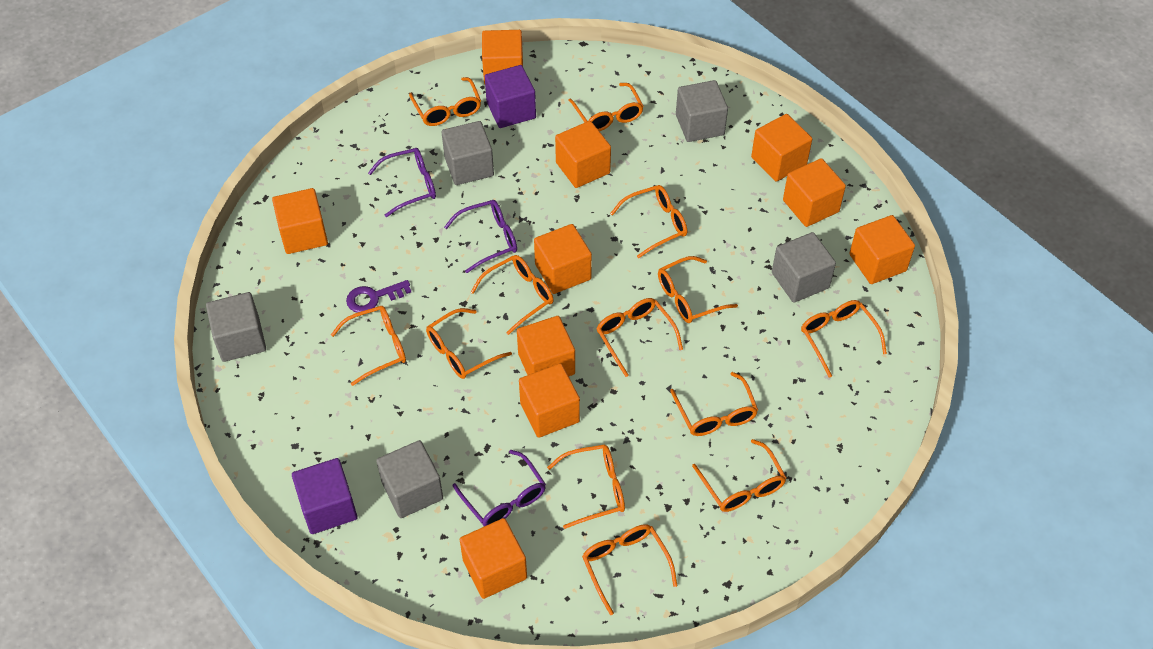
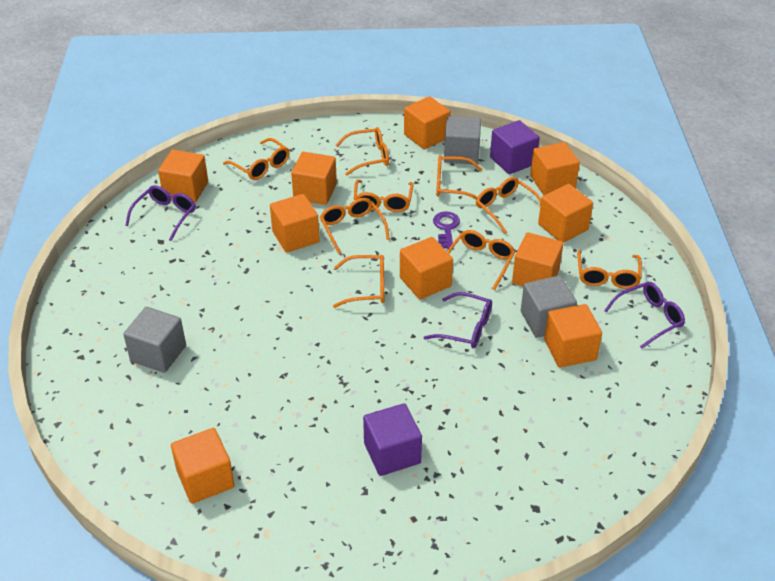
grey cube: [206,292,266,362] [376,440,443,518] [442,121,494,185] [676,80,728,142] [772,232,836,303] = 5 -> [123,307,186,373] [444,116,481,164] [521,275,577,338] = 3
orange glasses: [331,306,406,386] [409,77,481,126] [426,308,512,379] [470,255,554,335] [547,444,625,529] [568,83,644,131] [582,524,677,615] [596,298,683,377] [610,185,687,258] [658,256,738,323] [670,372,758,436] [692,439,786,512] [801,300,887,378] = 13 -> [223,138,290,180] [320,198,390,254] [333,255,384,308] [336,127,389,176] [354,180,413,212] [436,155,483,200] [447,230,515,290] [476,177,541,234] [577,250,642,289] = 9

